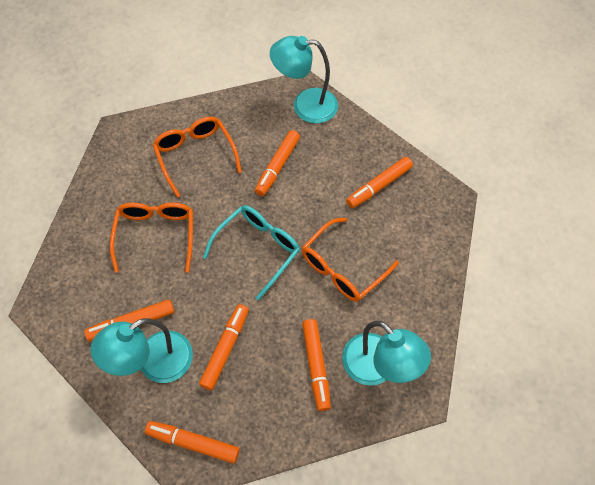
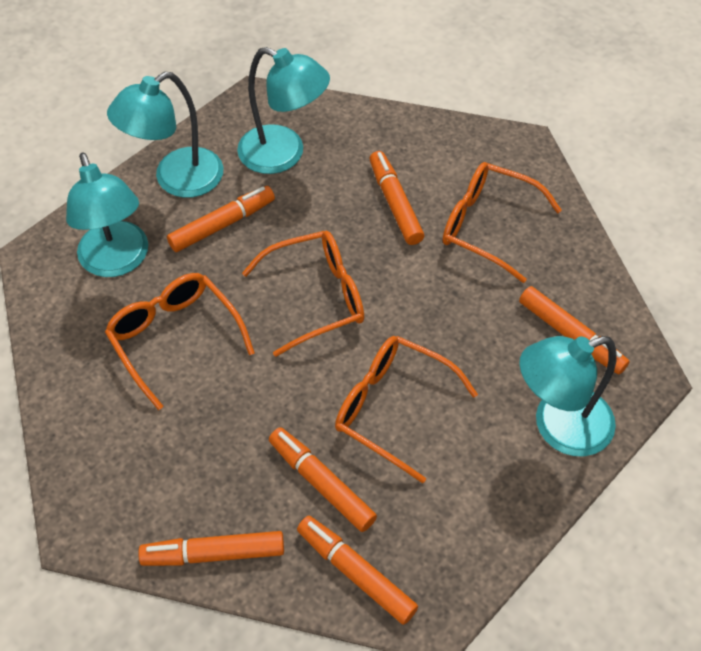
orange glasses: [110,202,193,273] [153,117,242,197] [302,218,399,302] = 3 -> [105,273,255,410] [242,231,364,357] [335,336,478,483] [443,162,562,283] = 4
turquoise glasses: [203,205,300,300] = 1 -> none = 0
turquoise lamp: [90,318,193,383] [270,36,338,124] [342,321,431,386] = 3 -> [66,153,148,277] [107,72,223,198] [237,47,330,174] [519,336,617,456] = 4

